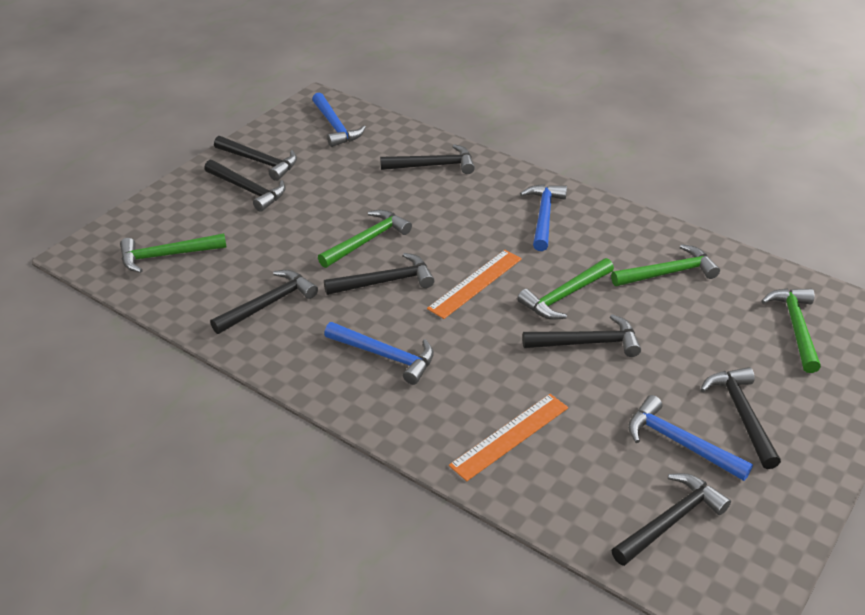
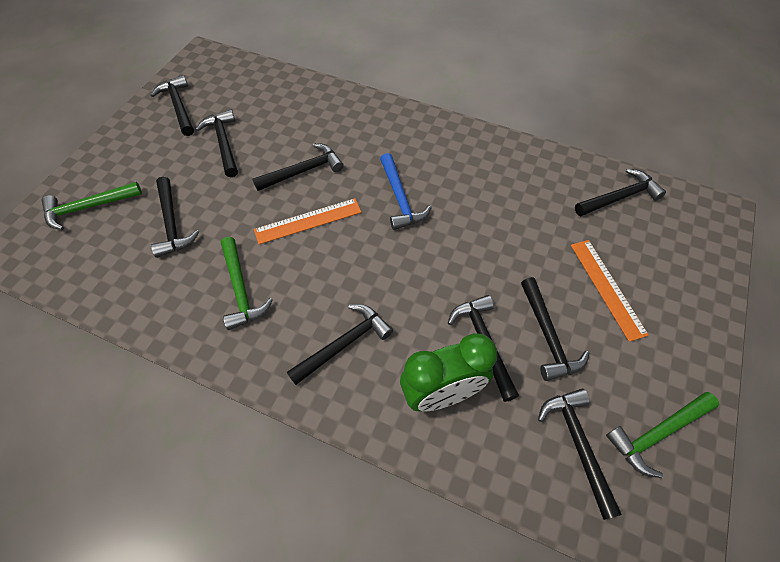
black hammer: [204,160,286,212] [210,270,318,334] [214,136,297,181] [324,253,435,295] [380,144,475,174] [522,314,641,357] [612,473,731,566] [701,367,781,469] = 8 -> [151,75,194,136] [151,177,199,258] [196,110,238,177] [252,143,344,191] [287,304,393,385] [448,295,519,402] [521,277,589,381] [538,389,622,520] [575,169,666,216] = 9
blue hammer: [312,92,366,147] [324,322,434,385] [520,184,567,251] [628,395,753,481] = 4 -> [380,153,432,230] = 1
green clock: none = 0 -> [400,333,497,411] = 1
green hammer: [120,233,227,273] [318,210,412,268] [517,258,614,320] [611,244,720,286] [762,288,821,373] = 5 -> [42,182,142,230] [221,237,273,330] [606,392,719,478] = 3

